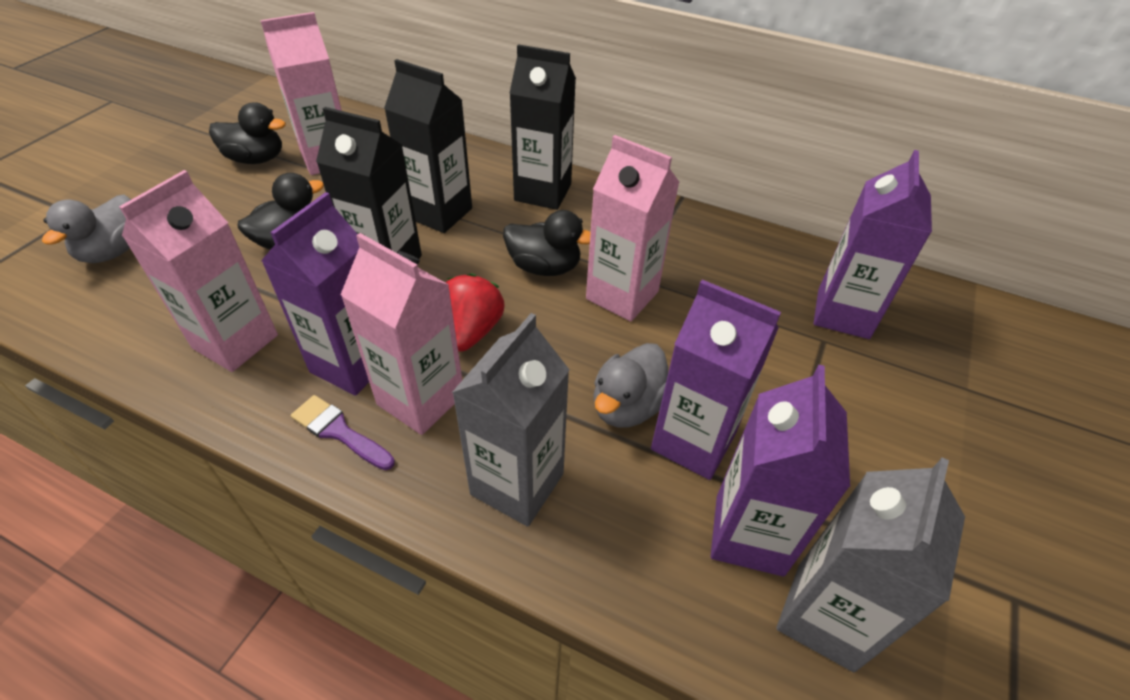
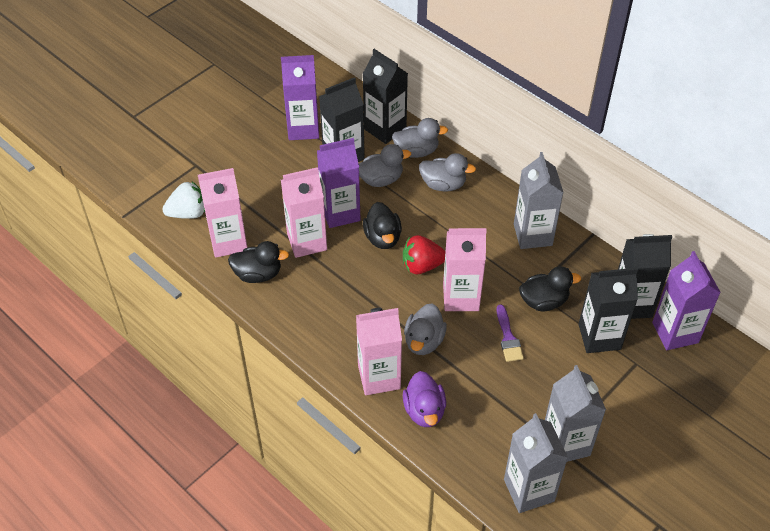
black carton: [316,107,422,259] [384,59,472,233] [509,44,576,210] = 3 -> [319,77,365,162] [363,49,408,144] [578,268,638,353] [618,234,672,319] = 4
grey carton: [452,313,570,527] [776,457,965,672] = 2 -> [504,413,568,513] [514,152,564,249] [545,365,606,462] = 3
grey duck: [42,194,131,263] [593,343,668,427] = 2 -> [359,144,411,187] [392,118,448,158] [404,303,447,355] [419,153,476,192] = 4
purple carton: [261,192,369,396] [651,280,781,480] [711,365,850,576] [814,150,932,339] = 4 -> [281,55,319,140] [317,138,361,228] [652,251,721,350] = 3
purple duck: none = 0 -> [403,371,446,427] = 1
white strawberry: none = 0 -> [162,182,205,219] = 1

